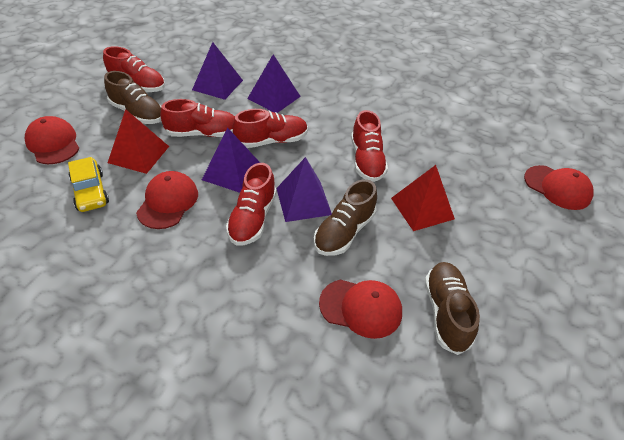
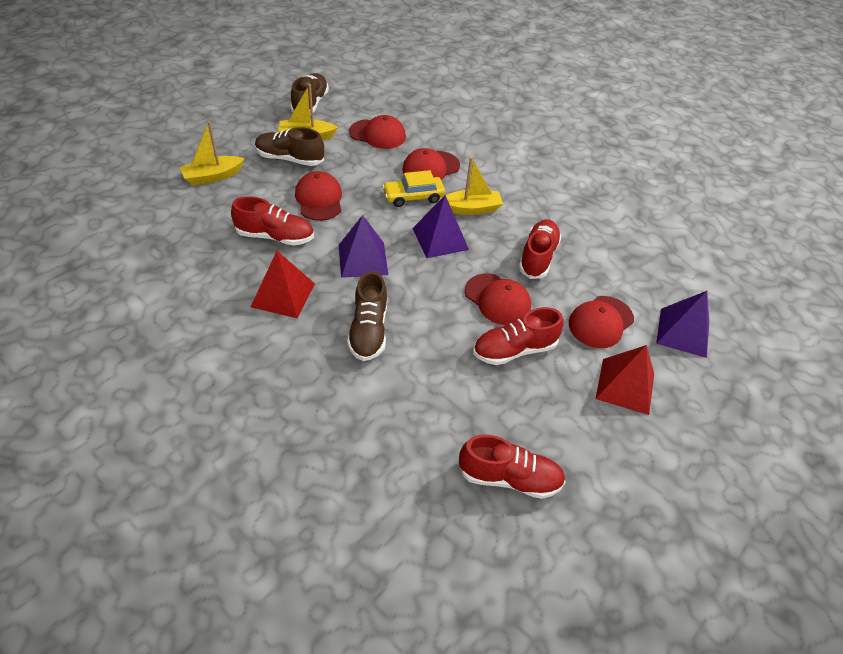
purple pyramid: [192,42,243,100] [202,127,260,193] [247,54,301,113] [276,157,332,222] = 4 -> [339,215,388,278] [412,195,469,258] [656,291,709,358] = 3
red cap: [25,116,80,164] [136,171,198,229] [319,279,402,339] [524,165,594,210] = 4 -> [295,171,342,221] [349,115,406,149] [402,148,460,180] [465,273,531,325] [569,296,634,348] = 5
red shoe: [103,46,165,92] [160,99,235,137] [226,163,276,246] [233,109,308,148] [351,110,388,182] = 5 -> [231,196,314,245] [458,434,566,499] [473,307,564,365] [519,219,561,279] = 4
yellow boat: none = 0 -> [180,121,245,185] [278,84,338,140] [438,157,503,215] = 3

